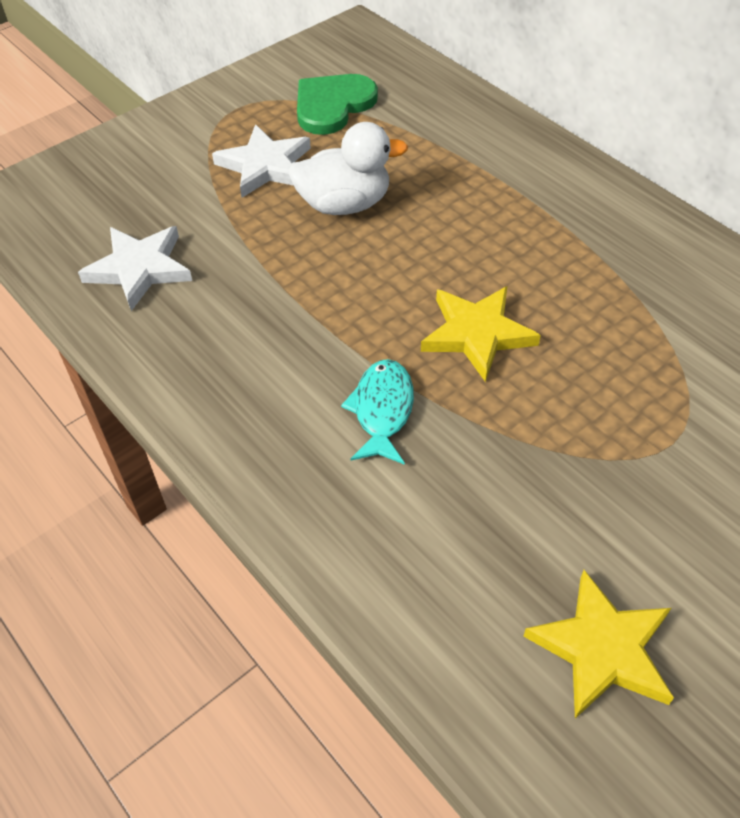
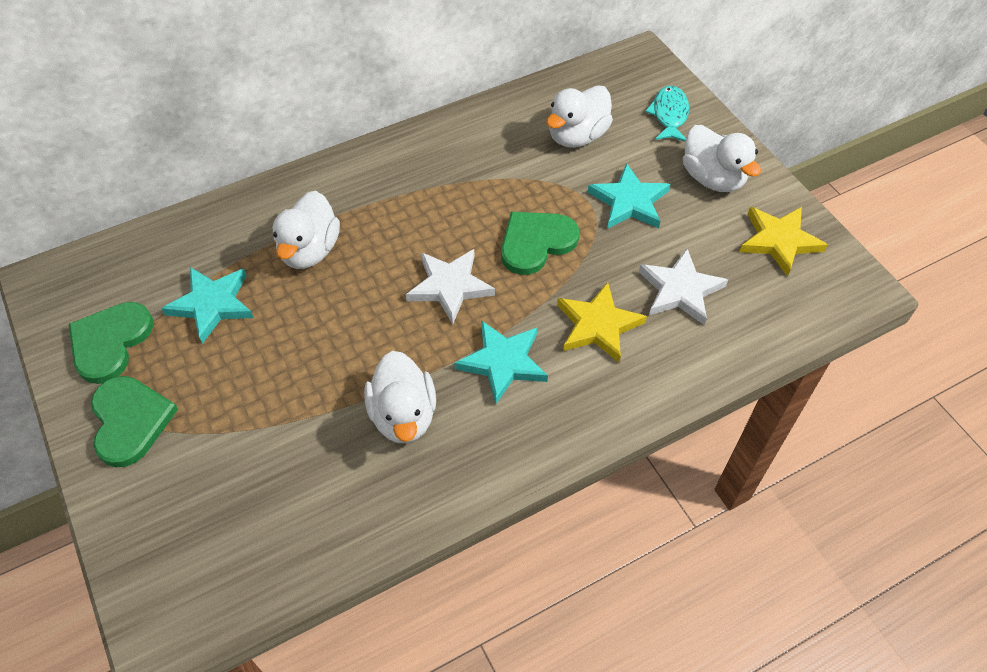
green heart: [297,74,378,135] = 1 -> [69,302,153,384] [91,376,178,467] [501,212,580,275] = 3
turquoise star: none = 0 -> [161,267,254,344] [454,320,548,404] [588,163,670,229] = 3
white duck: [288,122,408,215] = 1 -> [273,191,340,269] [364,351,436,443] [546,85,613,148] [683,125,761,192] = 4

